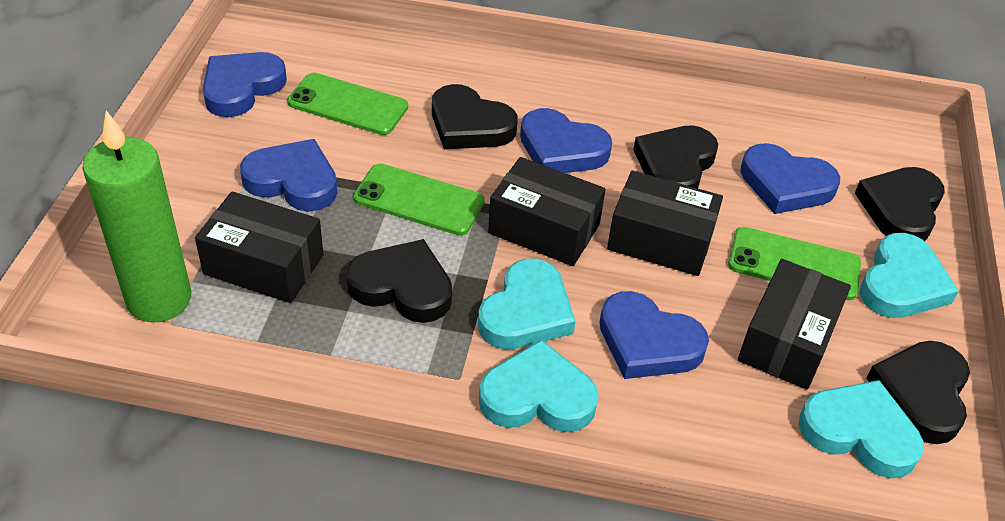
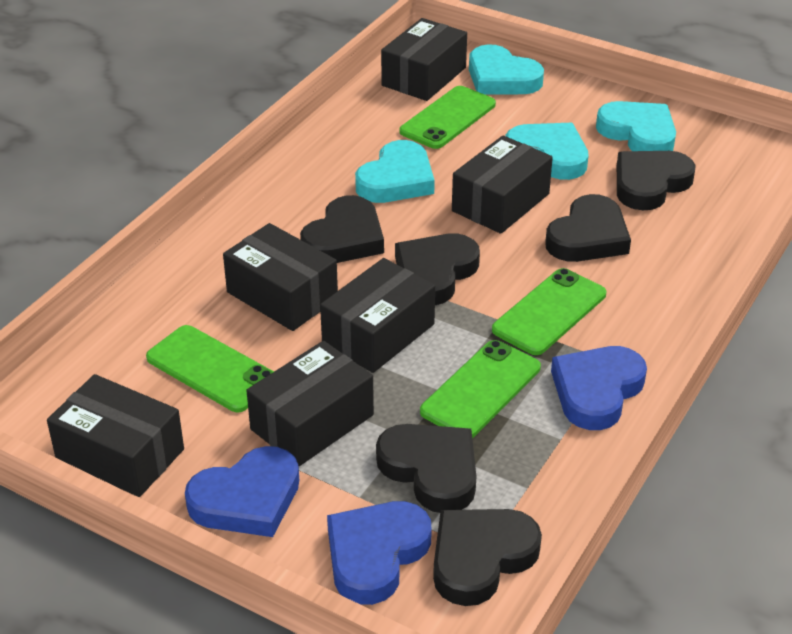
black box: [195,192,324,303] [488,157,606,266] [607,171,723,276] [738,259,851,390] = 4 -> [47,374,184,497] [223,223,338,331] [246,341,374,466] [320,258,435,373] [381,18,467,101] [452,135,553,234] = 6
black heart: [346,239,452,323] [432,84,518,149] [633,125,718,188] [855,167,945,241] [867,341,970,444] = 5 -> [300,195,384,263] [376,424,476,513] [395,233,480,305] [433,509,542,606] [545,194,631,262] [617,151,696,210] = 6
blue heart: [203,52,287,117] [240,139,337,211] [520,108,612,173] [600,291,709,379] [741,143,840,214] = 5 -> [185,446,299,537] [327,501,432,605] [551,346,647,430] = 3
green candle: [82,111,191,323] = 1 -> none = 0
green phone: [287,73,408,135] [353,163,485,235] [728,227,861,300] = 3 -> [146,325,274,412] [400,86,496,149] [420,340,541,438] [492,268,606,355] = 4

